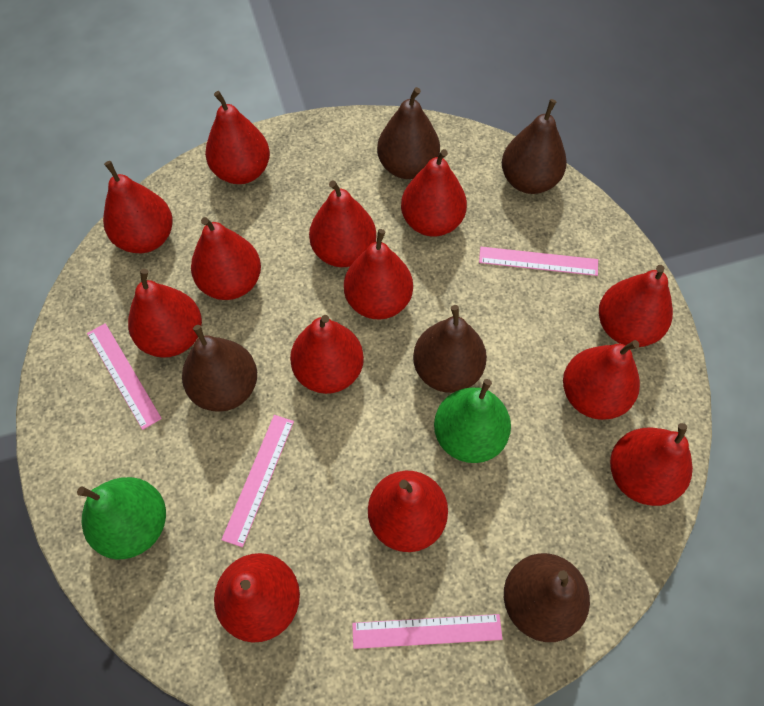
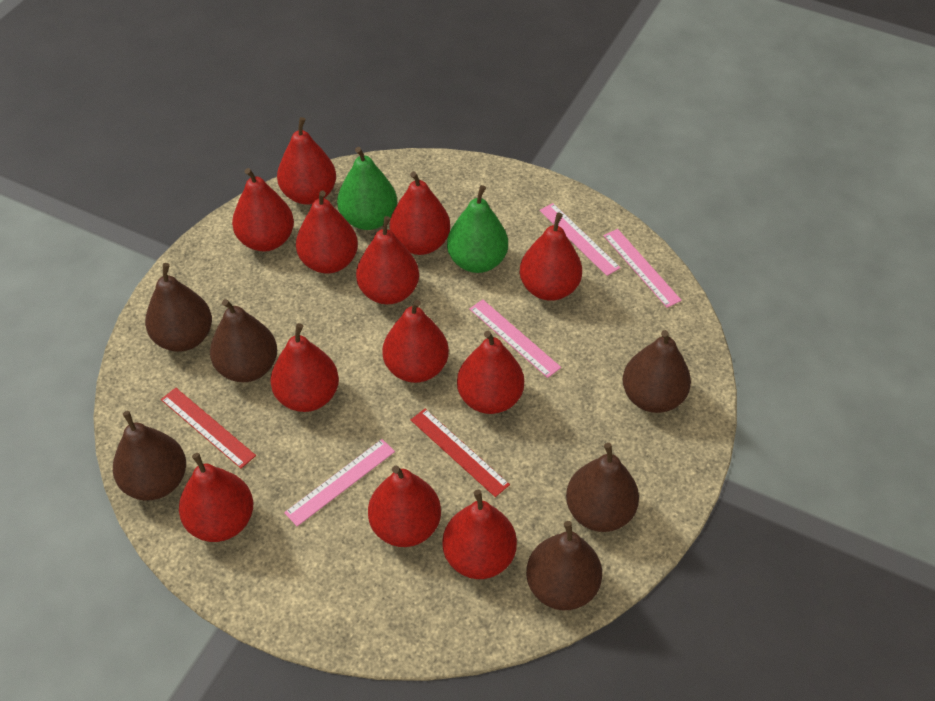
brown pear: [182,325,257,412] [377,87,440,179] [413,305,487,393] [502,99,567,194] [504,553,590,642] = 5 -> [113,411,186,501] [145,263,212,352] [210,299,277,382] [526,521,602,610] [566,443,639,532] [623,330,691,413] = 6
red pear: [103,161,173,253] [128,269,202,358] [191,217,261,300] [205,91,270,184] [214,553,300,642] [290,315,364,394] [309,180,376,267] [344,229,413,319] [368,471,448,552] [401,149,467,237] [563,340,640,420] [599,265,673,347] [610,423,693,506] = 13 -> [179,453,253,542] [232,168,294,251] [271,323,339,412] [277,117,336,205] [296,190,358,274] [356,216,419,304] [368,466,441,547] [382,300,449,383] [390,171,450,255] [442,490,517,579] [457,331,524,414] [520,212,582,301] = 12
red ruler: none = 0 -> [161,388,256,468] [411,409,510,497] = 2

